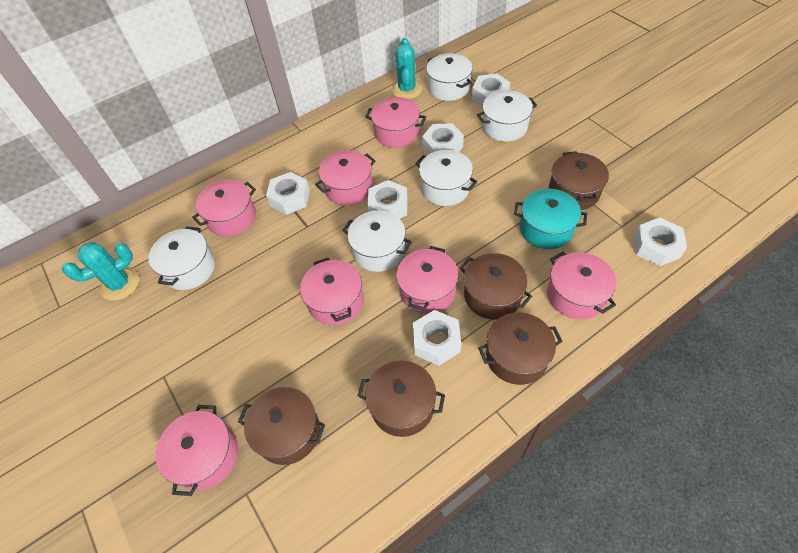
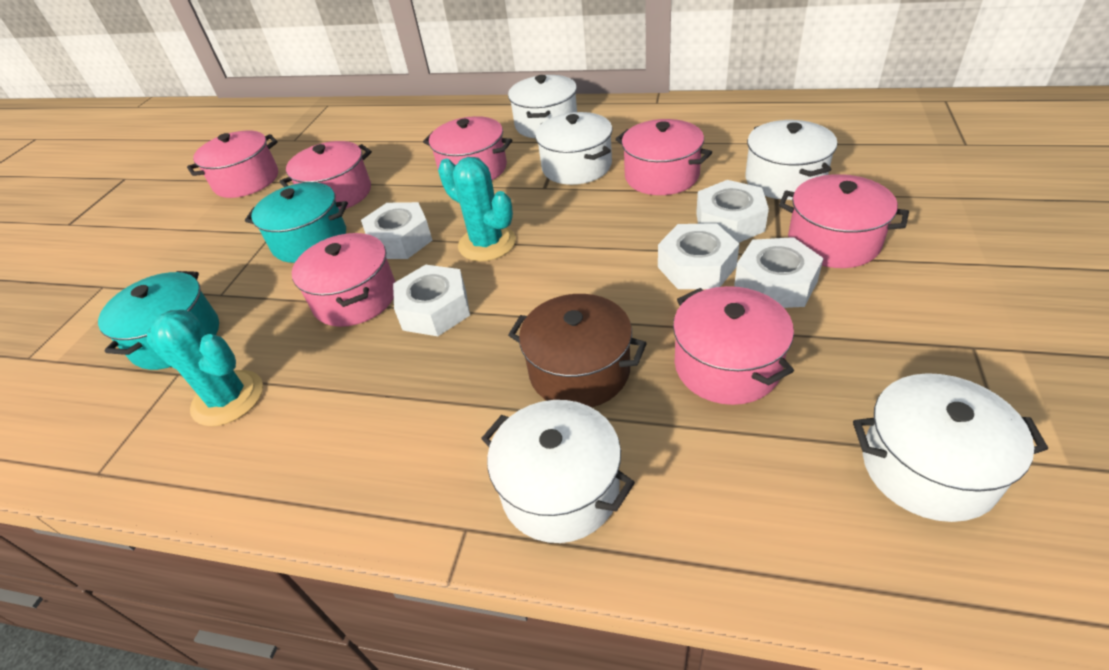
brown pot: [238,387,325,465] [358,360,445,437] [459,253,532,319] [478,312,563,385] [549,151,609,210] = 5 -> [508,294,647,407] = 1
turquoise pot: [514,189,587,249] = 1 -> [98,271,219,370] [245,182,348,263] = 2
white nut: [266,172,310,215] [367,180,408,219] [413,310,461,366] [422,123,464,155] [472,73,510,107] [634,217,687,267] = 6 -> [361,202,432,259] [393,265,470,336] [658,223,739,289] [696,180,769,243] [734,237,824,308] = 5

